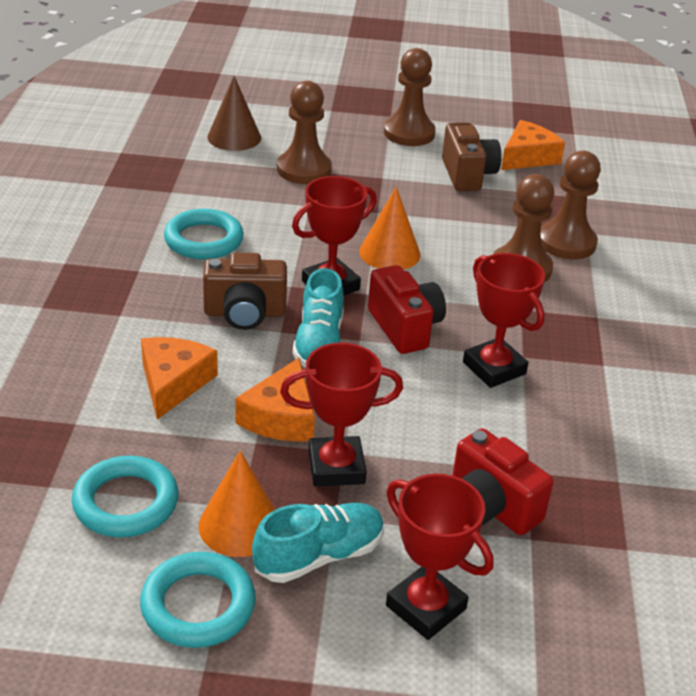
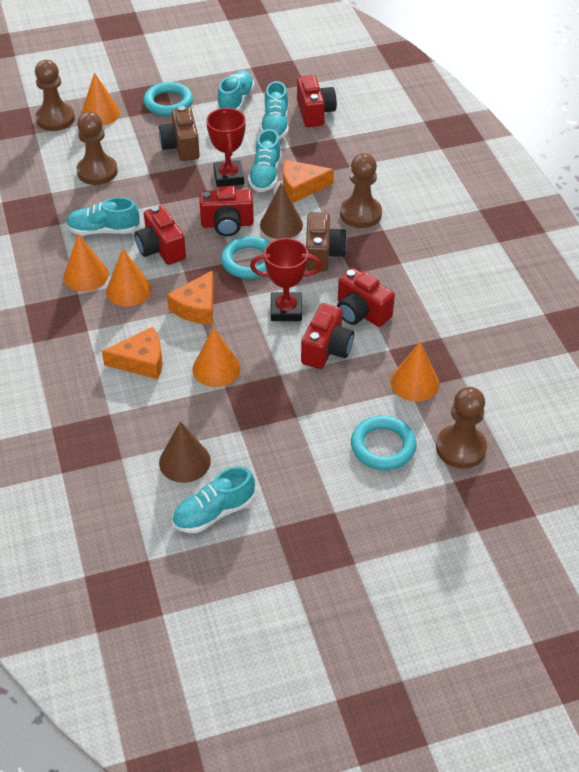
brown cone: [207,76,261,151] = 1 -> [159,421,211,483] [260,183,303,239] = 2
orange cone: [199,451,276,557] [359,187,421,270] = 2 -> [64,234,109,292] [81,72,120,126] [106,249,152,307] [192,327,241,387] [390,342,439,401] = 5
red camera: [368,265,446,354] [452,428,553,535] = 2 -> [135,205,186,265] [199,186,254,236] [297,75,337,127] [301,303,354,369] [337,268,395,327] = 5
red trophy: [280,343,403,486] [292,176,377,295] [386,474,493,640] [463,253,545,388] = 4 -> [206,108,246,187] [250,238,322,321] = 2
turquoise shoe: [252,503,384,583] [293,268,344,368] = 2 -> [66,197,140,235] [172,466,255,533] [217,71,255,111] [248,129,282,192] [261,81,289,139] = 5

